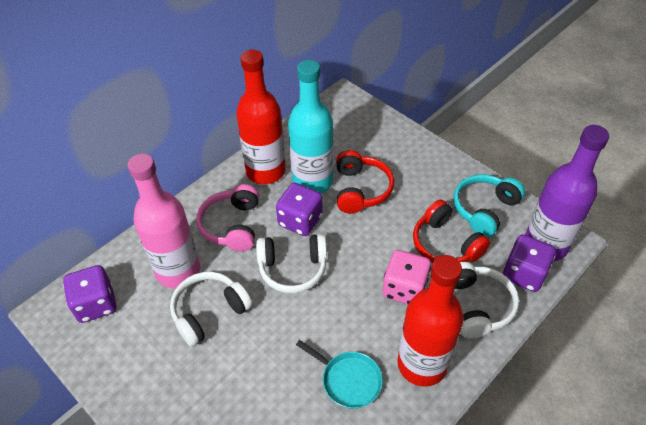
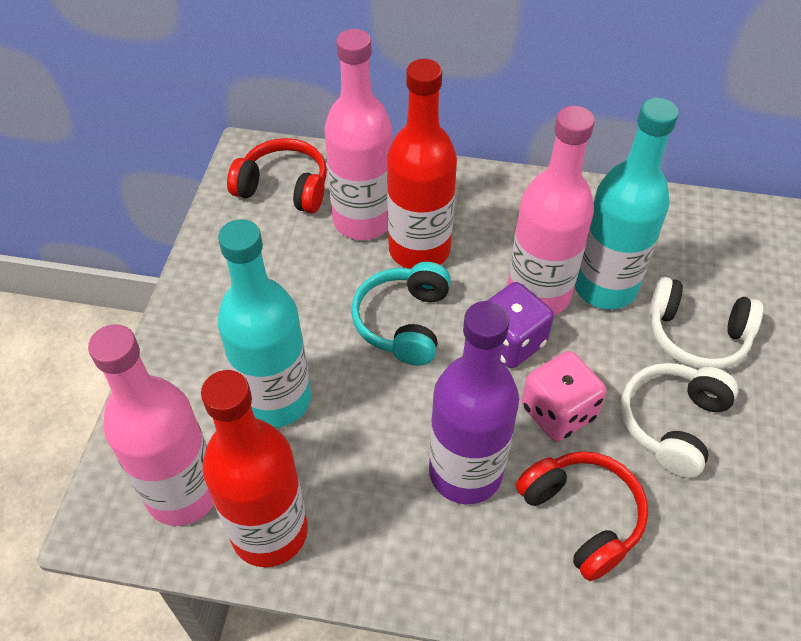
pink bottle: [128,153,200,288] = 1 -> [88,324,214,526] [324,29,392,240] [507,106,595,316] = 3
pink headphones: [196,184,259,251] = 1 -> none = 0
purple dice: [63,265,116,323] [276,183,323,236] [503,234,556,292] = 3 -> [487,282,554,368] = 1
turquoise bottle: [288,60,333,193] = 1 -> [217,219,311,428] [575,98,679,309] = 2
turquoise pan: [296,340,383,409] = 1 -> none = 0
white headphones: [170,272,252,347] [256,234,327,293] [455,262,519,338] = 3 -> [621,363,739,478] [649,277,764,369] = 2

